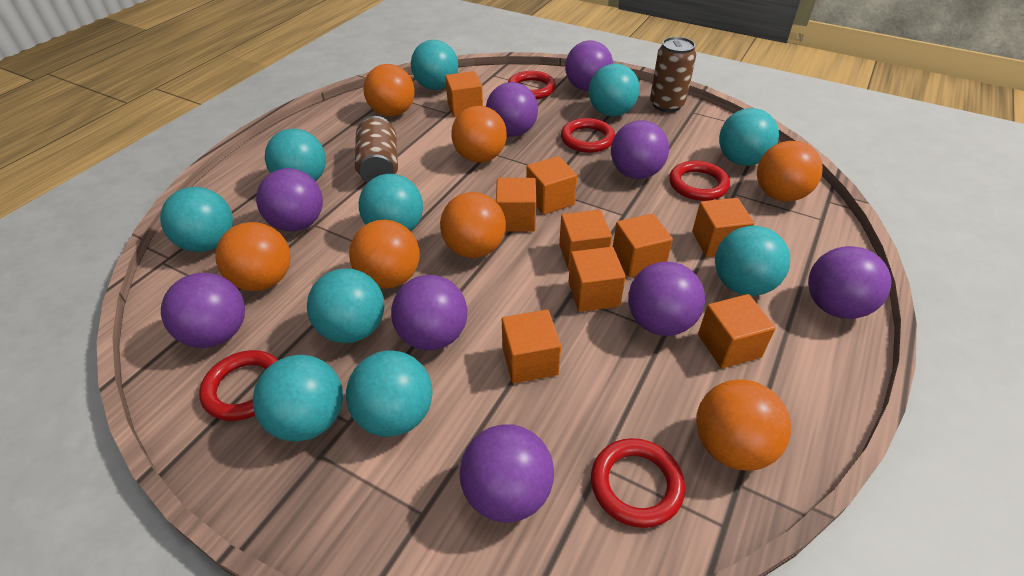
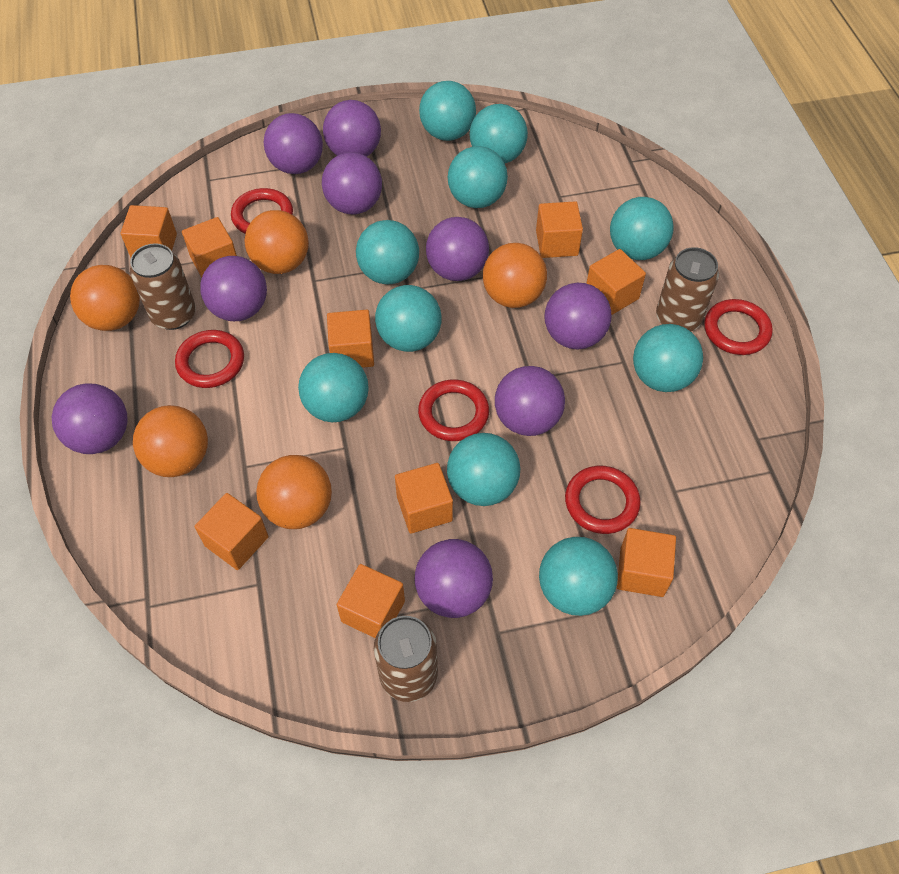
brown can: [355,116,398,182] [650,37,696,112] = 2 -> [130,243,196,330] [374,616,438,702] [656,247,719,331] = 3
orange ball: [215,222,291,291] [349,220,420,289] [363,64,415,116] [440,192,506,258] [451,106,507,162] [696,379,791,471] [757,141,823,202] = 7 -> [70,265,140,331] [133,405,208,477] [245,210,309,274] [256,455,332,529] [483,243,547,308] = 5

